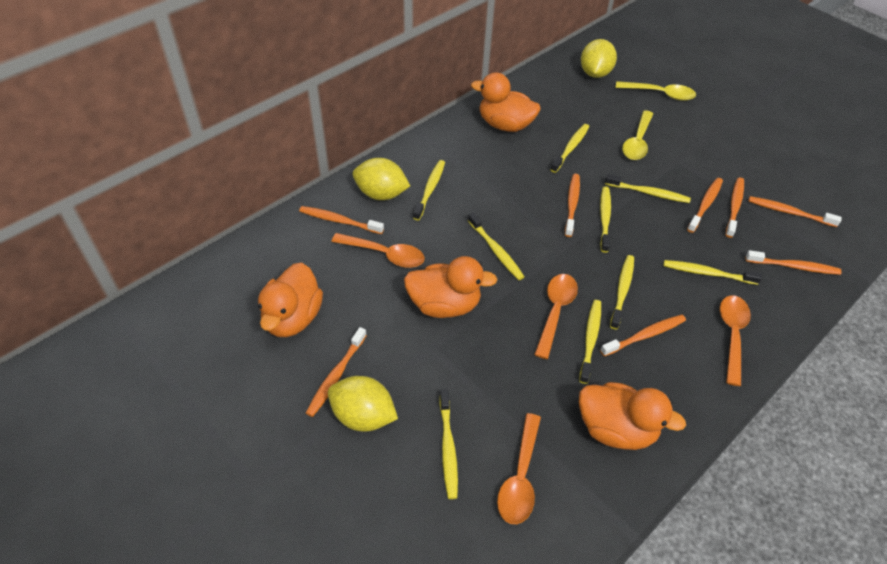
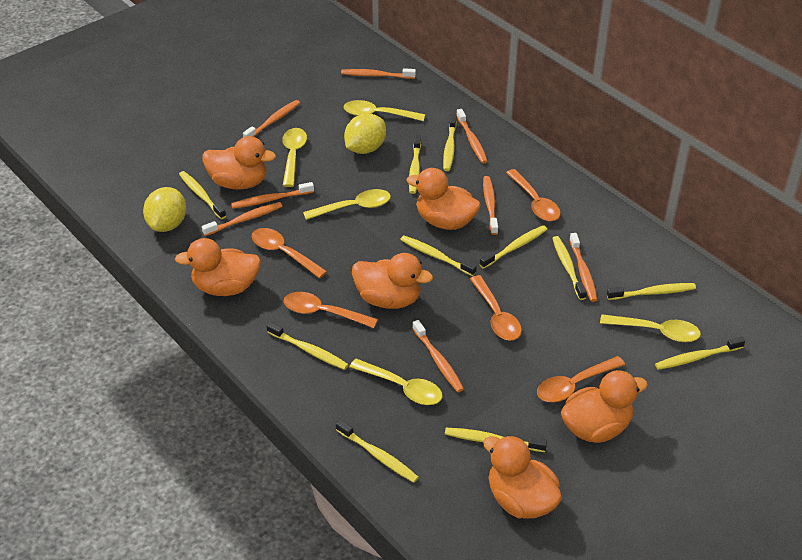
orange duck: [258,262,323,337] [404,256,497,318] [471,72,541,132] [579,382,686,450] = 4 -> [175,238,261,296] [202,136,276,190] [352,253,433,309] [406,168,481,230] [483,435,562,519] [561,370,648,443] = 6
orange spoon: [331,233,425,268] [497,413,541,524] [534,274,578,359] [720,295,751,386] = 4 -> [251,228,327,278] [284,292,378,328] [470,275,522,341] [506,169,561,221] [537,356,625,402] = 5
yellow lemon: [328,376,398,432] [353,158,410,200] [581,39,617,78] = 3 -> [143,187,186,232] [344,113,386,154] = 2
yellow spoon: [616,81,696,101] [622,110,653,160] = 2 -> [282,128,307,187] [303,189,391,220] [344,100,425,121] [350,359,443,405] [600,314,701,342] = 5
yellow toothbrush: [413,160,445,221] [439,389,458,499] [468,212,524,280] [551,124,589,173] [579,300,601,384] [600,186,611,253] [605,174,691,203] [610,255,634,330] [664,260,762,285] = 9 -> [179,171,226,219] [267,322,349,370] [336,419,419,483] [400,235,477,276] [409,135,421,194] [443,114,457,171] [445,428,547,452] [479,225,547,269] [552,236,587,300] [607,283,696,300] [655,337,745,370] = 11

